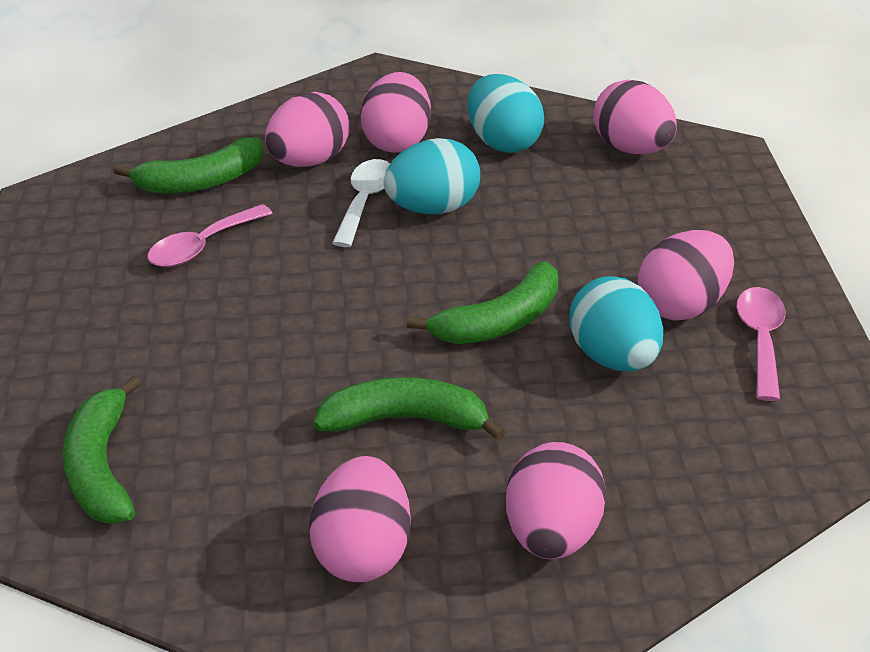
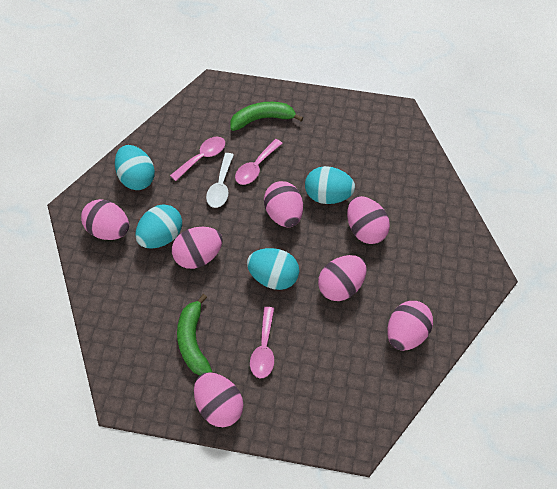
green banana: [63,376,141,524] [114,137,264,194] [314,377,505,441] [407,261,558,344] = 4 -> [177,294,212,376] [230,102,303,131] = 2
pink egg: [265,92,349,167] [309,456,411,582] [360,72,431,153] [506,442,606,559] [593,79,677,154] [638,230,734,321] = 6 -> [81,199,129,240] [172,227,223,269] [194,372,243,427] [264,181,303,227] [318,255,367,301] [347,196,390,244] [387,301,433,351] = 7
pink spoon: [147,204,272,267] [736,287,786,401] = 2 -> [170,137,225,181] [235,139,283,185] [250,307,274,378] = 3
turquoise egg: [383,138,480,214] [467,74,544,153] [569,276,663,372] = 3 -> [115,145,155,190] [135,204,182,249] [247,248,299,290] [305,166,355,204] = 4

